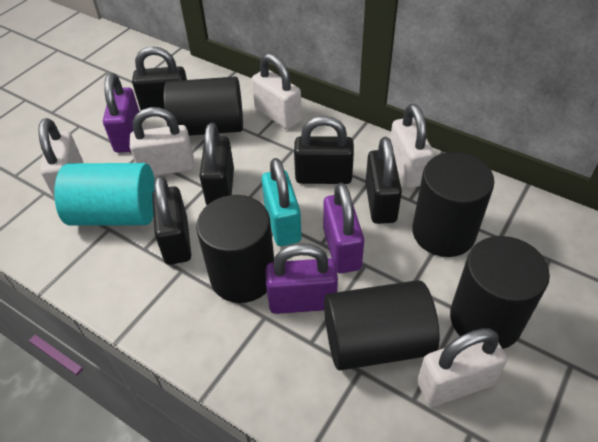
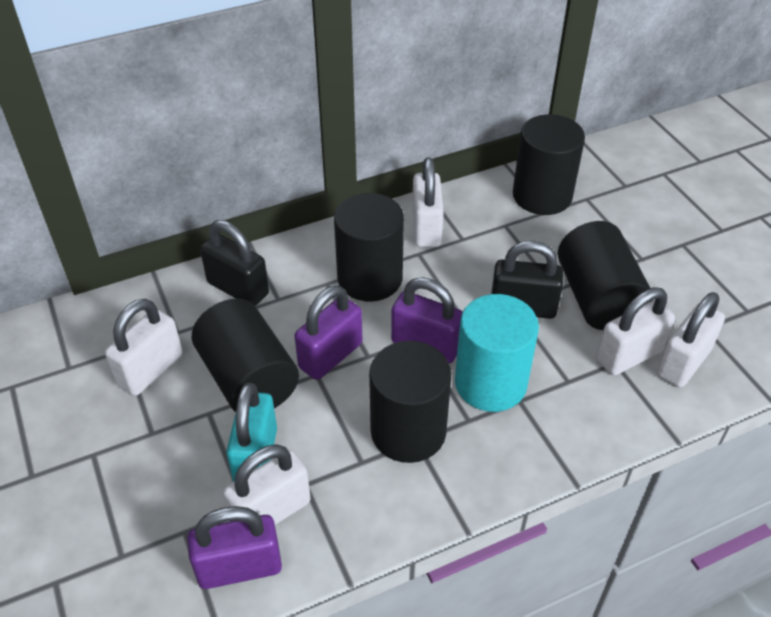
black padlock: [132,46,187,110] [152,176,191,265] [199,123,234,205] [294,116,354,184] [366,137,402,224] = 5 -> [200,220,269,306] [491,241,563,319] = 2

